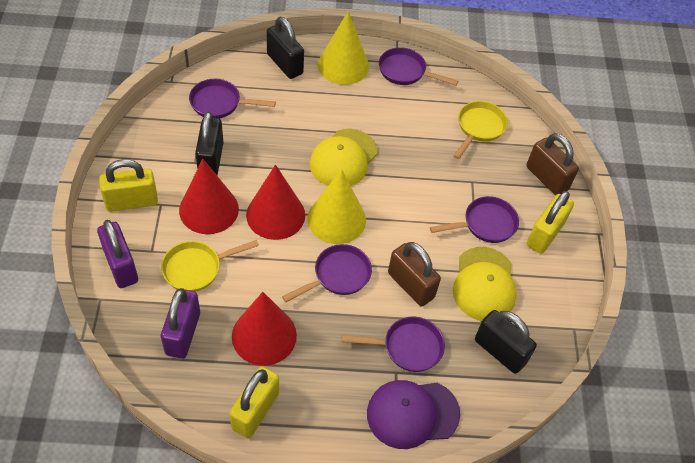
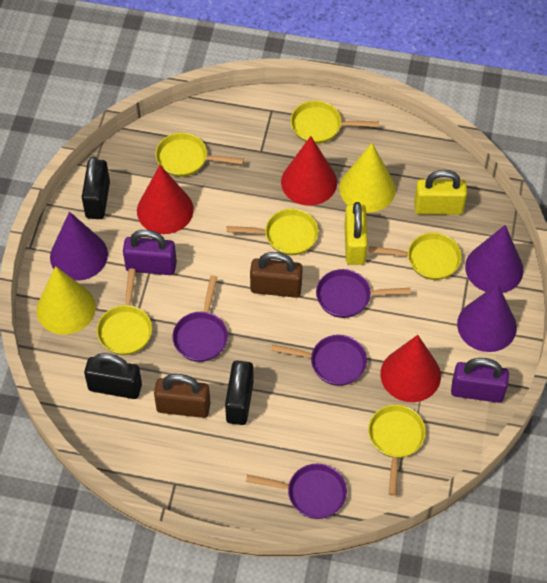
purple cap: [367,380,460,449] = 1 -> none = 0
purple cone: none = 0 -> [50,211,108,281] [457,284,517,352] [465,225,524,293] = 3
purple pan: [189,79,276,118] [282,244,372,302] [342,317,445,372] [379,47,458,85] [430,196,519,243] = 5 -> [172,275,228,362] [246,464,347,519] [271,335,367,386] [316,269,411,318] = 4
yellow cap: [310,129,378,186] [453,247,517,321] = 2 -> none = 0
yellow padlock: [99,159,158,212] [229,366,279,438] [527,191,574,254] = 3 -> [344,202,368,265] [414,170,467,215] = 2
yellow pan: [161,240,259,292] [454,101,508,159] = 2 -> [97,268,152,355] [156,132,244,177] [226,209,319,255] [291,100,379,144] [368,405,426,496] [369,232,462,280] = 6

